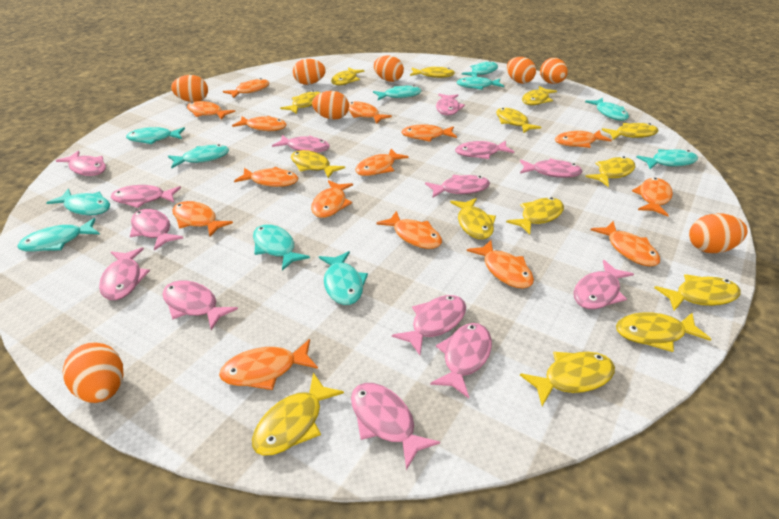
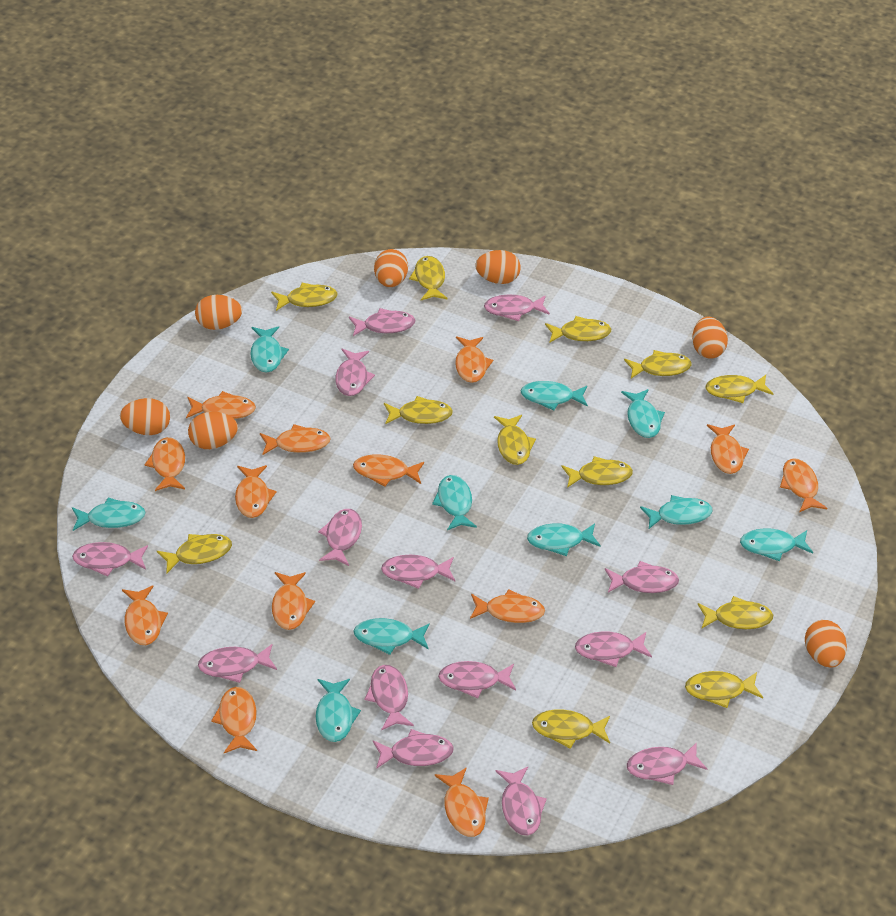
orange egg: [63,342,123,403] [171,75,208,102] [293,59,326,85] [312,91,349,119] [374,55,404,82] [507,57,536,84] [540,58,568,84] [689,213,747,253] = 8 -> [120,398,170,435] [188,412,238,449] [195,295,242,330] [374,249,408,287] [475,250,521,284] [692,317,728,359] [805,620,847,667] = 7
orange fish: [172,201,233,237] [187,101,235,120] [219,339,318,390] [223,78,270,98] [232,116,287,131] [234,167,298,187] [311,180,353,218] [348,101,392,124] [355,149,409,176] [376,211,442,249] [401,124,457,142] [467,240,534,289] [555,130,612,148] [590,221,660,267] [632,178,673,217] = 15 -> [122,585,168,645] [144,437,185,491] [186,391,256,419] [211,687,257,753] [235,465,277,518] [260,424,331,455] [272,572,315,630] [353,454,424,487] [434,767,489,837] [455,336,493,383] [470,589,545,623] [707,424,749,474] [780,458,827,512] = 13
turquoise fish: [17,218,100,252] [46,189,110,215] [126,127,185,144] [168,145,229,168] [253,224,310,270] [319,251,368,305] [373,85,421,100] [457,77,504,90] [462,61,498,77] [585,98,629,121] [636,149,698,169] = 11 -> [72,497,146,531] [250,326,289,372] [316,679,361,742] [353,618,430,655] [432,475,477,530] [521,381,588,410] [527,523,601,556] [621,389,665,438] [640,495,712,529] [740,528,813,561] = 10
yellow fish: [252,372,344,456] [280,91,320,114] [291,150,345,178] [331,67,364,85] [410,67,455,78] [450,198,496,239] [496,108,541,133] [506,197,564,235] [520,352,615,406] [522,86,557,105] [585,156,635,187] [602,123,659,140] [616,312,711,352] [654,274,741,311] = 14 -> [157,534,232,573] [271,283,338,311] [384,396,453,424] [409,256,448,300] [494,415,536,465] [532,710,610,749] [545,316,611,342] [561,456,633,488] [624,350,691,379] [685,671,763,708] [698,596,773,629] [706,375,773,403] = 12

